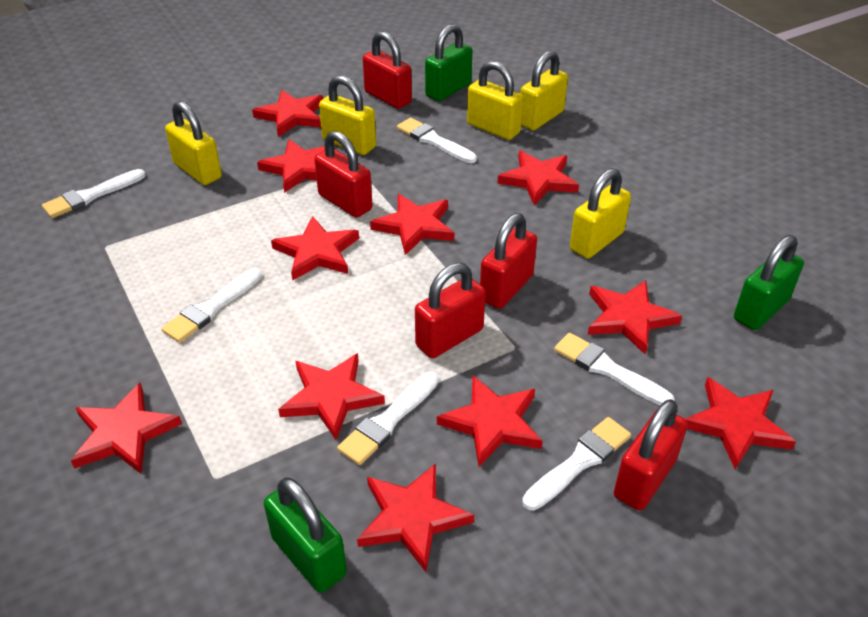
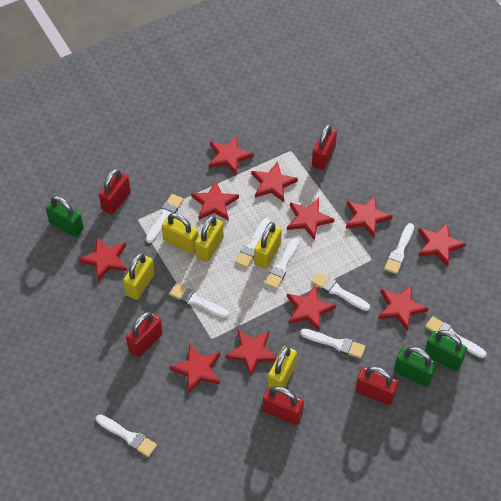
white brush: [42,169,146,218] [161,268,262,343] [337,372,439,465] [397,118,477,163] [522,417,631,511] [554,333,675,406] = 6 -> [96,414,157,457] [146,194,184,243] [169,283,229,318] [235,218,270,268] [264,238,299,289] [300,329,366,359] [311,272,370,311] [384,223,414,274] [425,316,487,358] = 9

